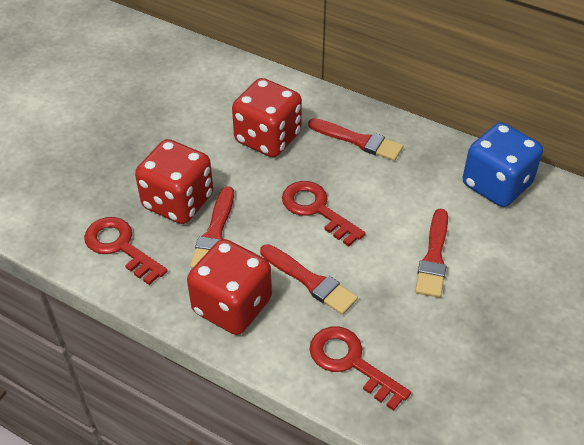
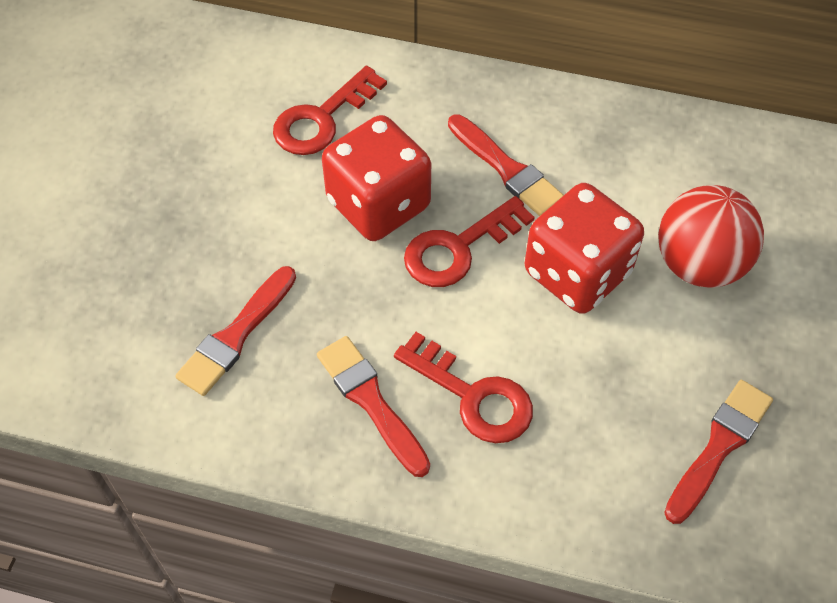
blue dice: [463,122,543,207] = 1 -> none = 0
red ball: none = 0 -> [658,185,764,287] = 1
red dice: [135,139,213,224] [187,239,272,335] [232,78,302,157] = 3 -> [322,115,431,241] [525,183,644,314] = 2

